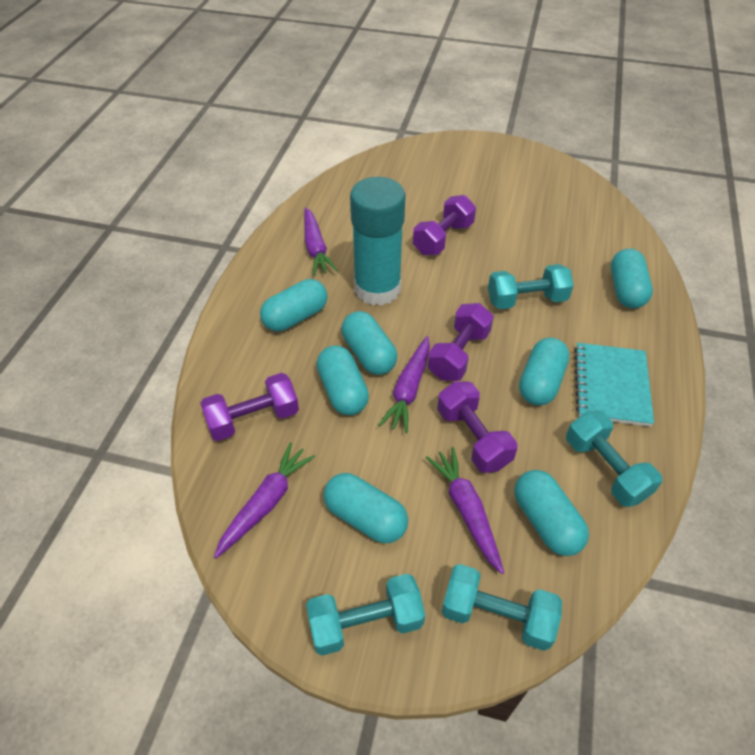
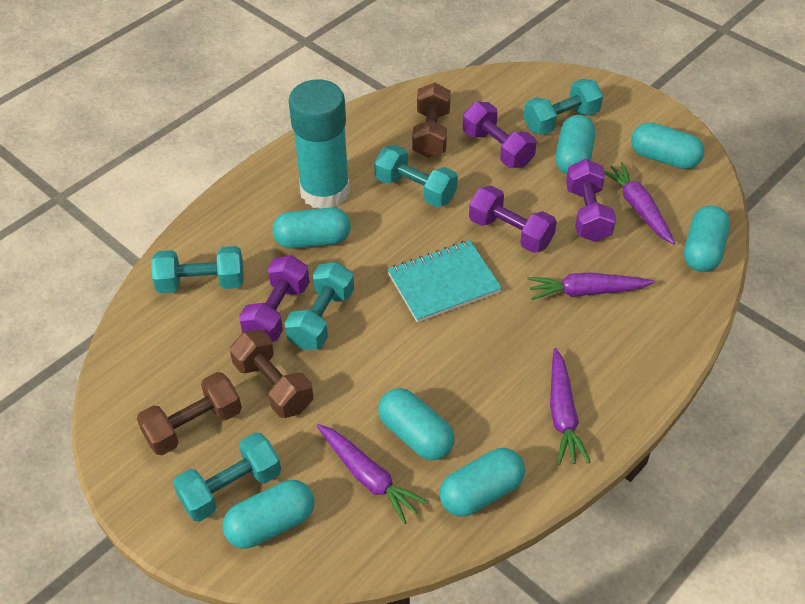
brown dumbbell: none = 0 -> [137,372,242,455] [230,330,313,418] [412,82,451,158] = 3
turquoise dumbbell: [306,574,425,656] [442,564,562,651] [488,264,574,309] [566,411,662,507] = 4 -> [151,246,244,293] [173,432,281,522] [285,262,354,350] [374,145,458,207] [523,79,603,135] = 5

